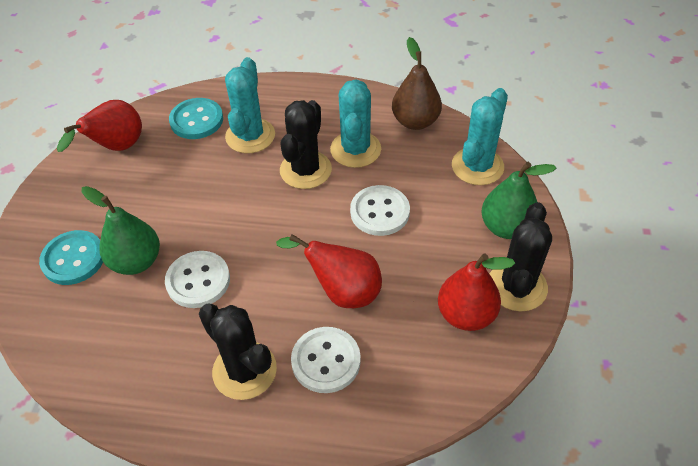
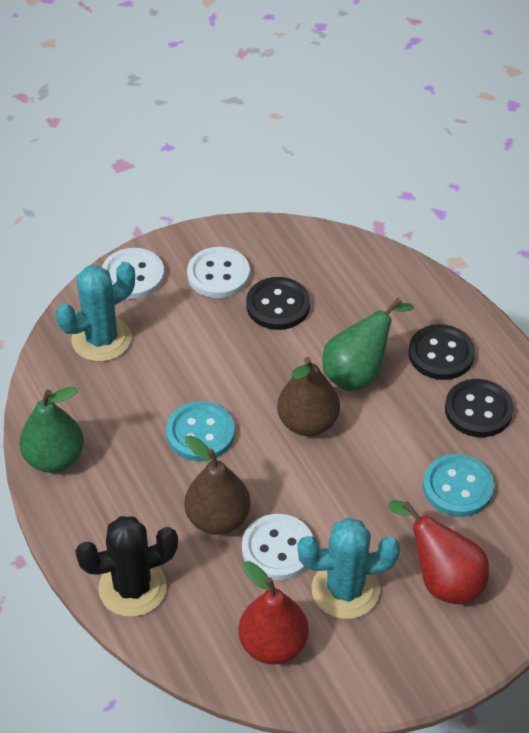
black button: none = 0 -> [246,277,310,330] [409,324,475,380] [445,379,514,437] = 3
black cactus: [199,304,277,400] [280,100,332,189] [490,202,552,311] = 3 -> [75,516,178,617] = 1
brown pear: [392,37,442,130] = 1 -> [185,435,251,535] [277,357,340,436] = 2
red pear: [57,100,142,152] [276,234,382,308] [438,254,515,331] = 3 -> [238,561,309,664] [388,500,489,604] = 2
turquoise cactus: [225,57,275,153] [330,79,381,168] [452,88,508,185] = 3 -> [56,262,135,362] [297,518,400,619] = 2

